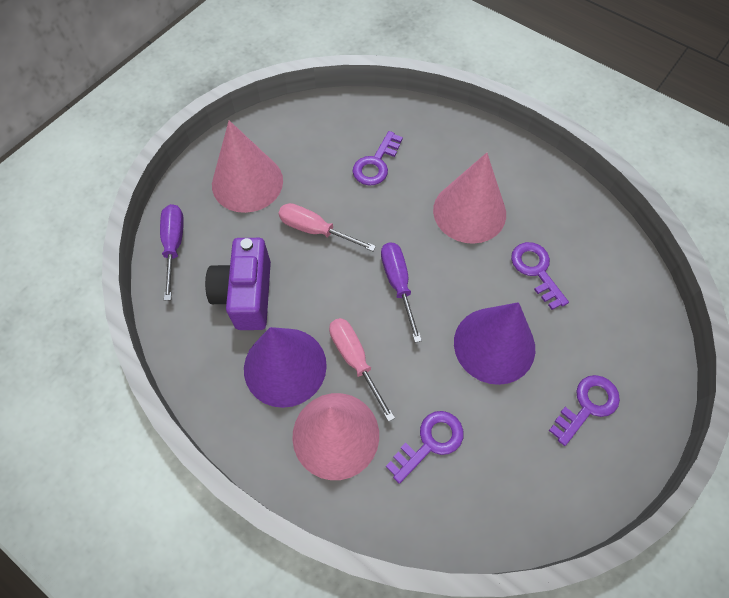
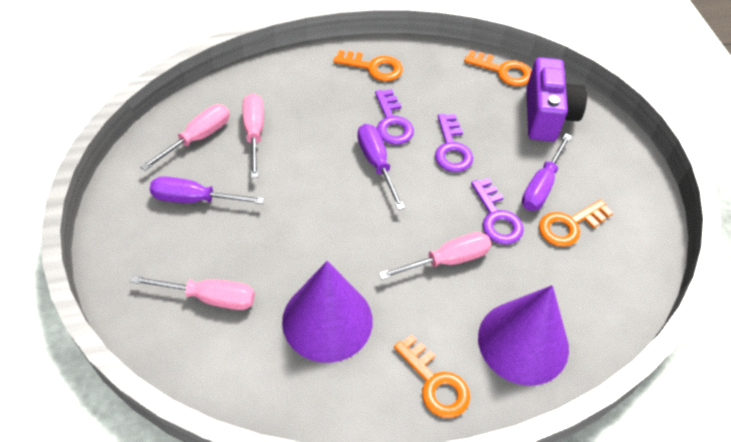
orange key: none = 0 -> [333,50,403,81] [394,335,470,418] [464,50,531,86] [539,199,613,247] = 4
pink cone: [212,120,283,213] [292,393,379,480] [433,153,506,244] = 3 -> none = 0
pink screwdriver: [278,203,376,251] [329,318,395,422] = 2 -> [131,275,255,310] [140,105,230,171] [243,94,264,178] [379,232,491,280] = 4
purple key: [353,131,403,185] [386,411,464,484] [511,242,569,310] [549,375,620,446] = 4 -> [375,89,414,145] [435,114,473,172] [471,178,524,245] = 3
purple screwdriver: [160,204,184,301] [381,242,422,343] = 2 -> [150,176,264,204] [357,124,405,210] [522,133,572,211] = 3

